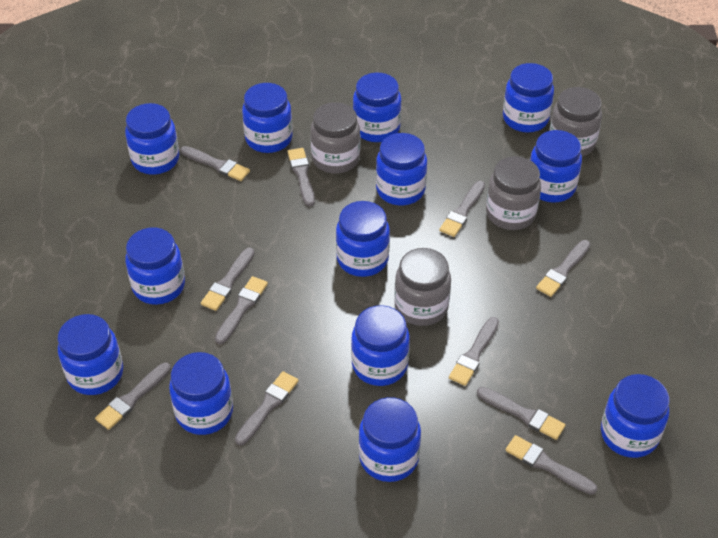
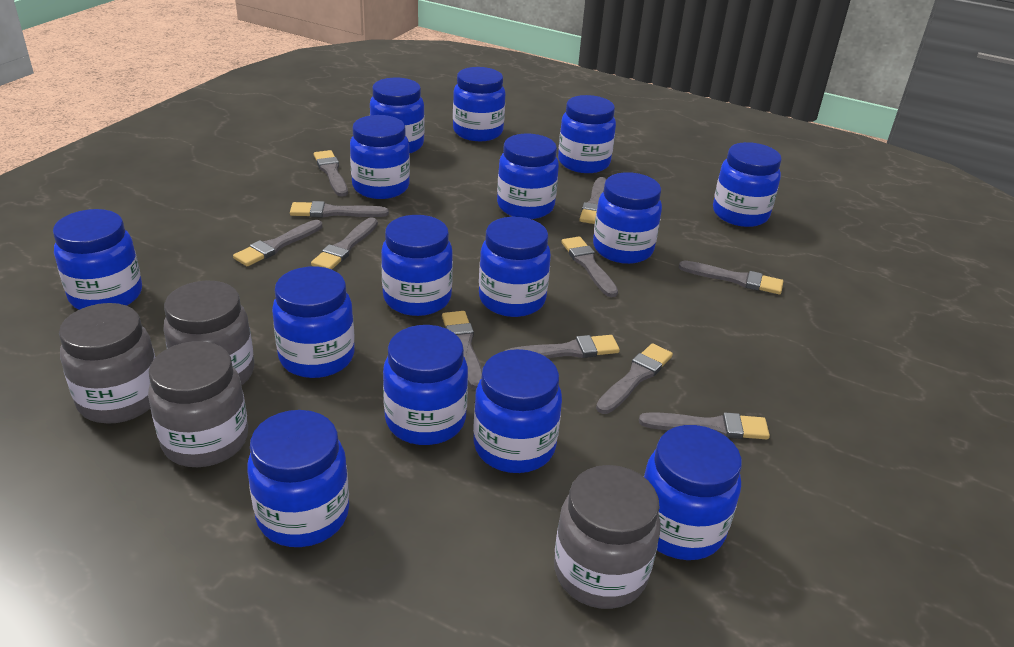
blue jar: [57,314,123,395] [125,103,179,175] [125,228,185,305] [169,352,233,435] [242,83,293,153] [336,201,390,277] [351,305,410,386] [353,73,401,142] [359,397,421,482] [376,133,427,205] [503,63,554,133] [530,130,582,203] [601,374,670,458] = 13 -> [53,209,142,310] [247,410,349,547] [272,266,355,378] [350,115,410,199] [370,78,425,154] [381,215,453,316] [383,325,468,445] [453,67,505,141] [473,349,562,473] [479,217,551,317] [497,134,559,219] [558,95,616,173] [593,172,662,264] [644,425,742,560] [713,142,782,227] = 15

